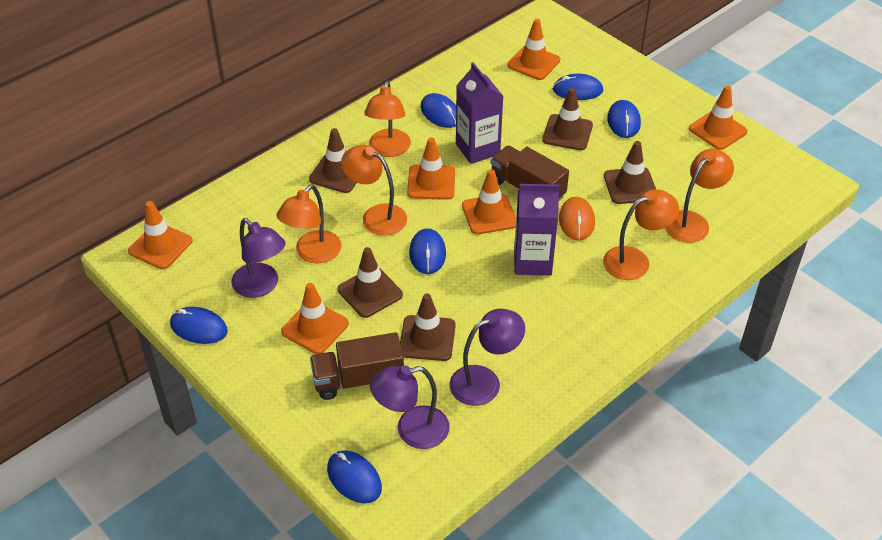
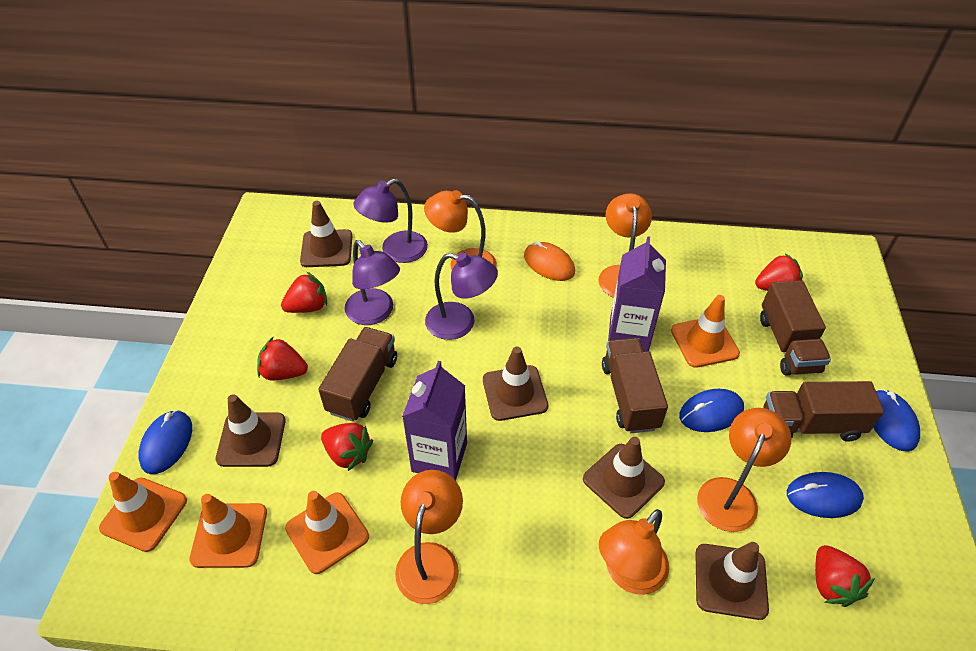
blue mouse: [170,307,228,344] [327,450,382,504] [409,228,446,274] [421,93,456,128] [553,74,603,100] [607,100,641,138] = 6 -> [138,410,192,474] [679,389,744,432] [787,472,864,518] [873,389,920,452] = 4
brown truck: [310,332,404,400] [491,145,569,201] = 2 -> [318,327,397,422] [602,338,668,433] [760,280,831,375] [764,381,884,442] = 4
orange traffic cone: [128,201,192,269] [281,283,349,354] [407,137,455,200] [462,169,516,235] [507,19,560,80] [689,85,748,150] = 6 -> [99,472,187,552] [189,494,267,568] [285,491,369,574] [671,295,740,368] = 4
red strawberry: none = 0 -> [257,337,308,381] [281,272,327,313] [321,423,373,471] [755,253,803,291] [815,545,875,607] = 5

